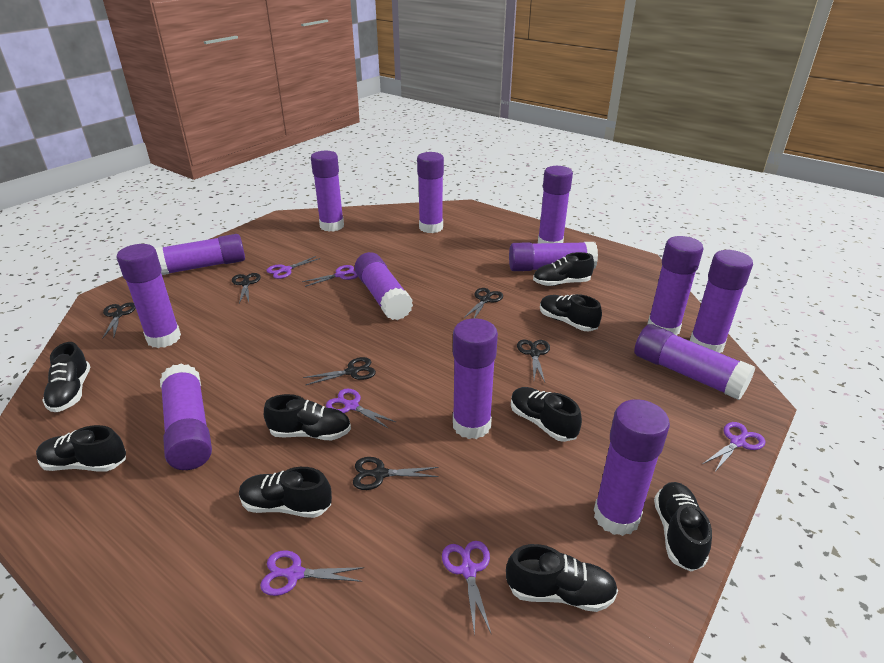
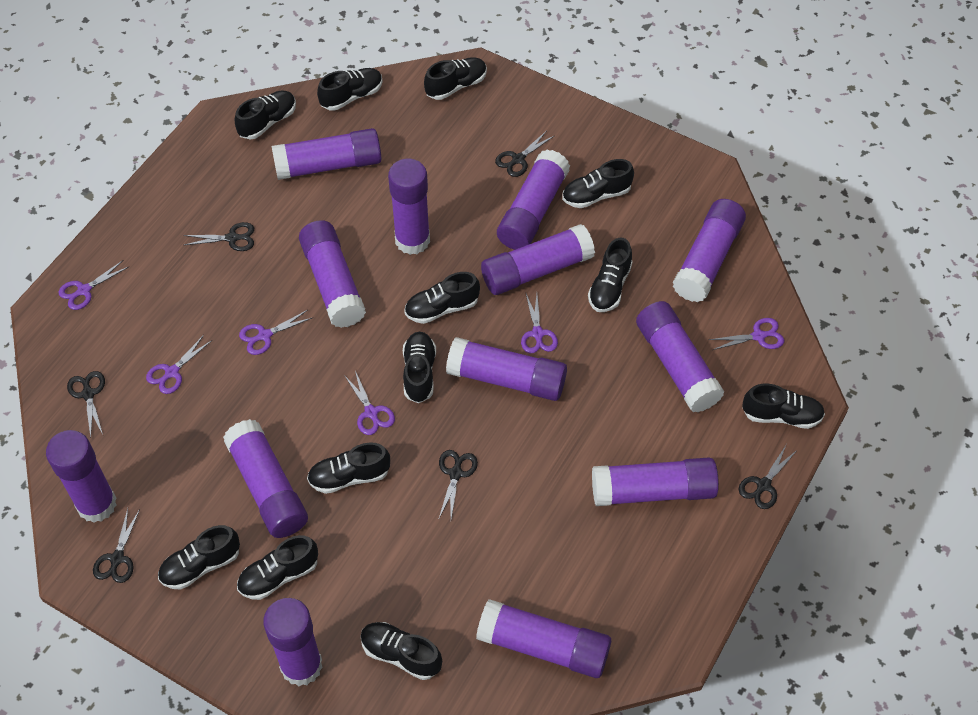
black shoe: [36,425,126,472] [42,342,90,412] [239,467,332,518] [264,394,351,440] [506,544,618,612] [511,387,582,442] [533,252,594,286] [540,294,602,331] [654,482,712,572] = 9 -> [158,525,240,590] [235,91,296,139] [237,535,318,600] [307,443,390,494] [317,68,383,111] [361,622,442,680] [403,332,436,403] [404,272,480,324] [424,57,487,100] [562,159,634,208] [588,238,633,312] [742,384,825,429] = 12

